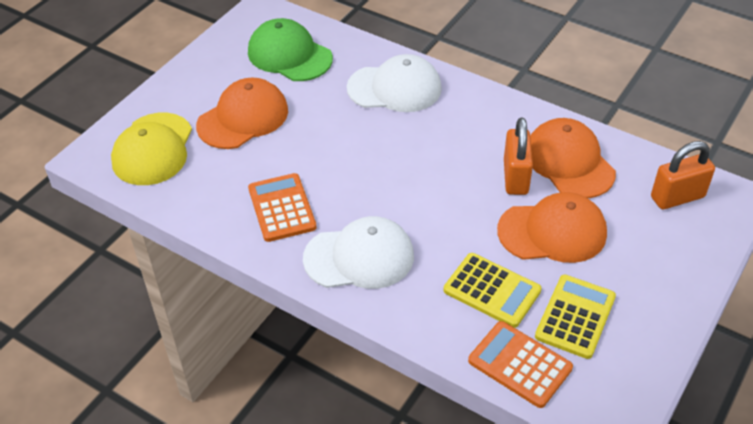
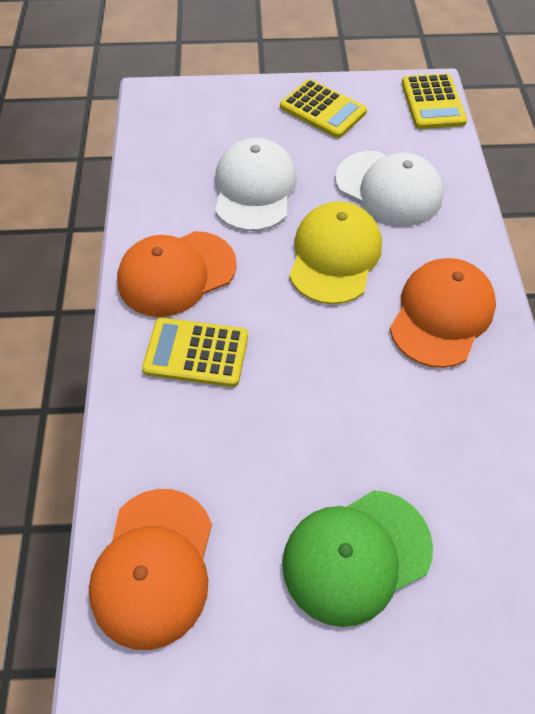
orange calculator: [248,173,317,242] [468,321,573,408] = 2 -> none = 0
orange padlock: [504,118,533,195] [651,141,715,210] = 2 -> none = 0
yellow calculator: [444,253,541,328] [535,275,616,359] = 2 -> [142,318,248,387] [280,79,367,138] [402,73,467,129] = 3

